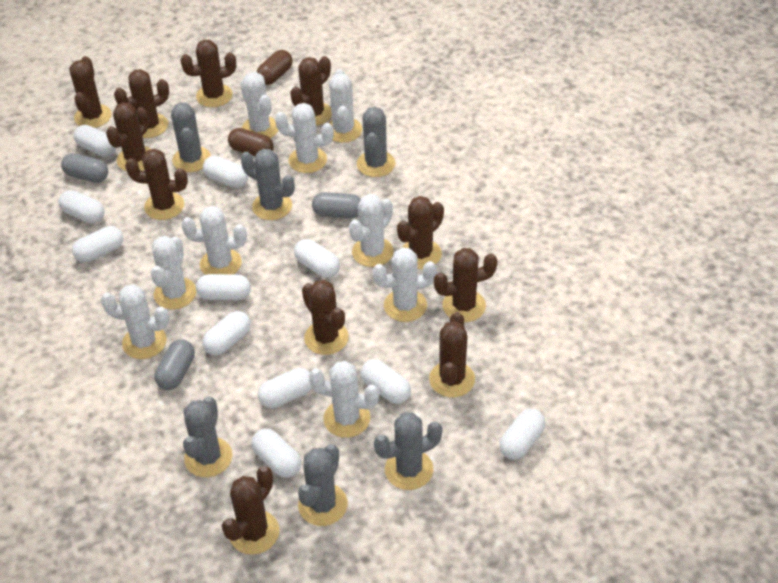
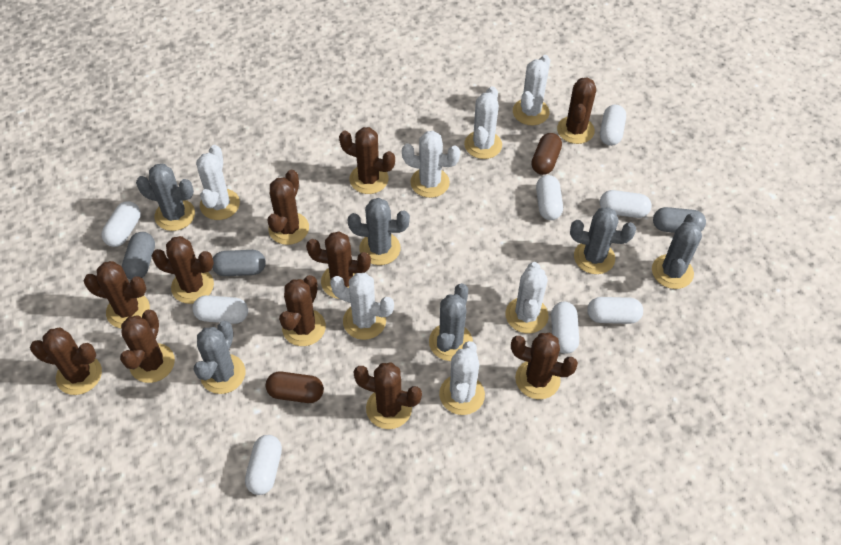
white cactus: [101,284,170,359] [151,236,197,309] [182,206,247,275] [240,72,278,138] [275,103,334,173] [309,361,379,438] [329,69,363,143] [349,194,394,267] [372,247,437,322] = 9 -> [196,145,240,220] [330,273,394,340] [402,131,460,198] [439,341,485,415] [464,86,502,159] [505,262,549,333] [513,55,550,125] = 7
white capsule: [58,190,104,224] [72,226,123,263] [74,125,116,157] [196,274,251,301] [202,311,251,356] [203,156,248,188] [251,429,301,478] [258,368,312,408] [294,239,340,278] [361,359,411,404] [499,409,545,460] = 11 -> [101,201,141,247] [192,295,248,324] [245,435,282,495] [536,175,563,220] [551,302,579,354] [587,297,643,324] [600,105,626,146] [600,190,652,218] = 8

